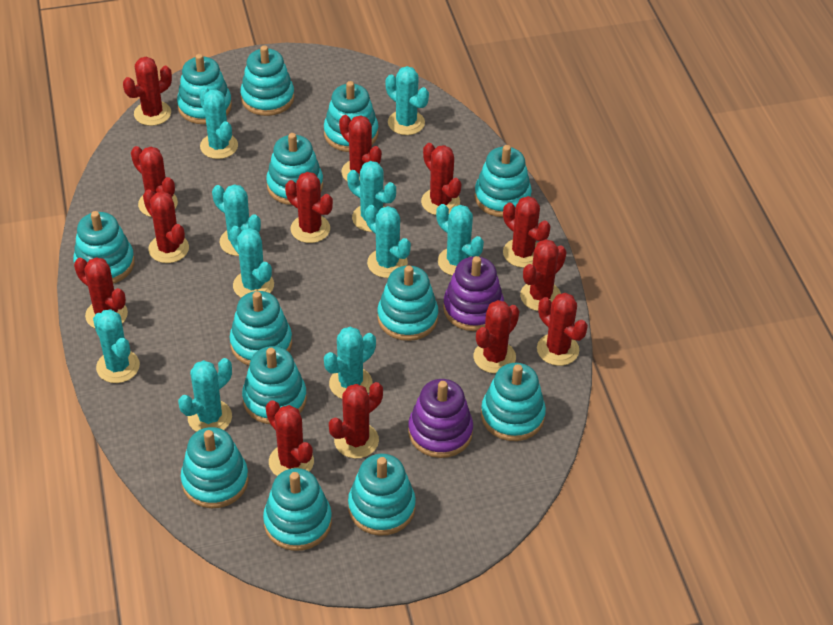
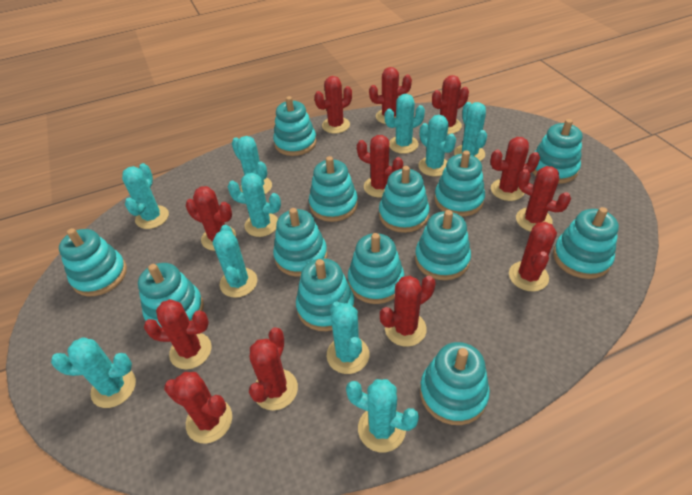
purple stacking toy: [408,379,473,458] [443,256,504,331] = 2 -> none = 0
red cactus: [74,257,128,328] [123,57,172,126] [131,146,178,217] [143,190,189,263] [266,400,314,476] [285,172,333,243] [329,382,383,458] [339,115,382,181] [421,143,461,215] [474,300,519,373] [503,196,551,268] [520,239,566,311] [537,293,588,366] = 13 -> [144,299,212,369] [164,372,232,443] [186,186,236,251] [249,327,298,410] [314,76,352,134] [357,135,403,197] [369,67,412,124] [380,276,435,347] [432,75,469,134] [490,137,540,201] [509,222,557,291] [516,166,571,232] = 12

